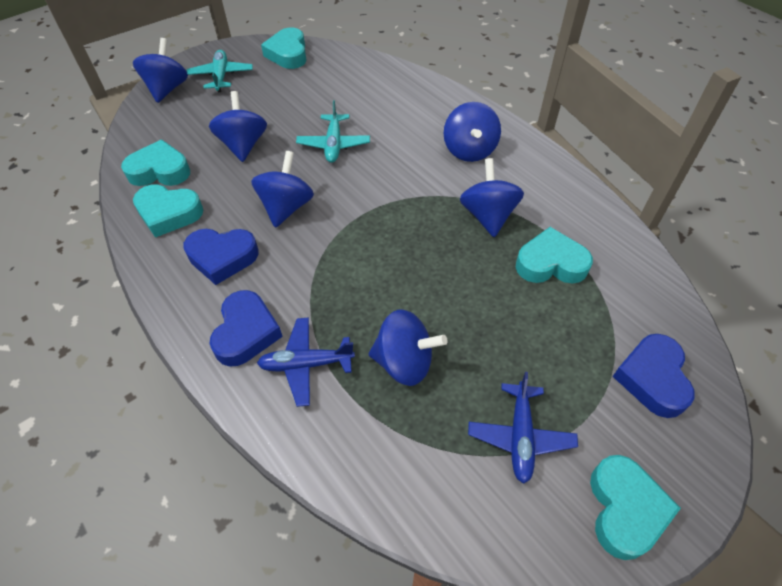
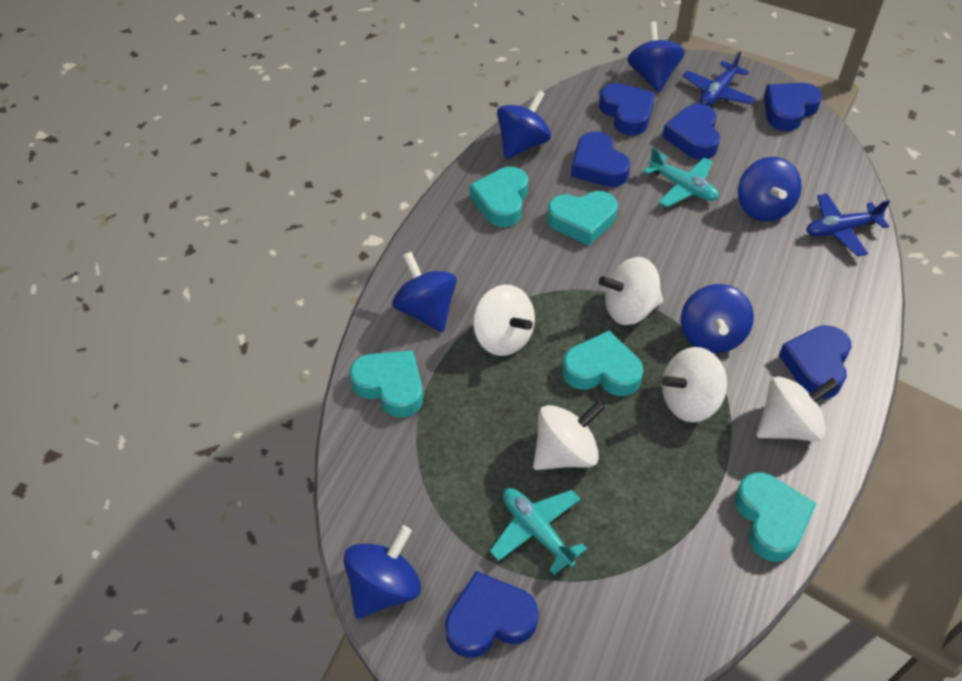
blue heart: [183,229,259,285] [210,290,283,367] [612,334,695,418] = 3 -> [445,571,539,658] [571,131,630,187] [599,83,655,135] [662,104,720,160] [764,83,822,131] [779,325,852,399] = 6
white spinning top: none = 0 -> [473,285,535,356] [533,400,605,470] [599,257,663,325] [662,347,727,422] [756,376,839,442] = 5

